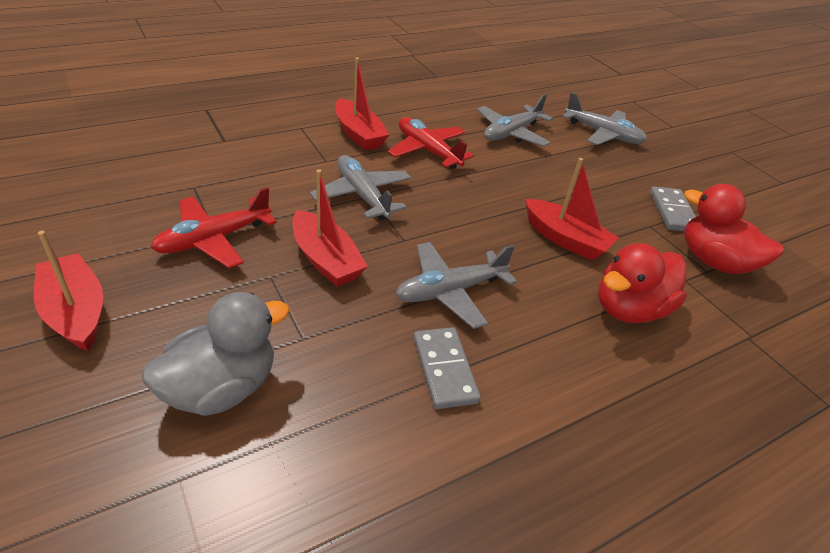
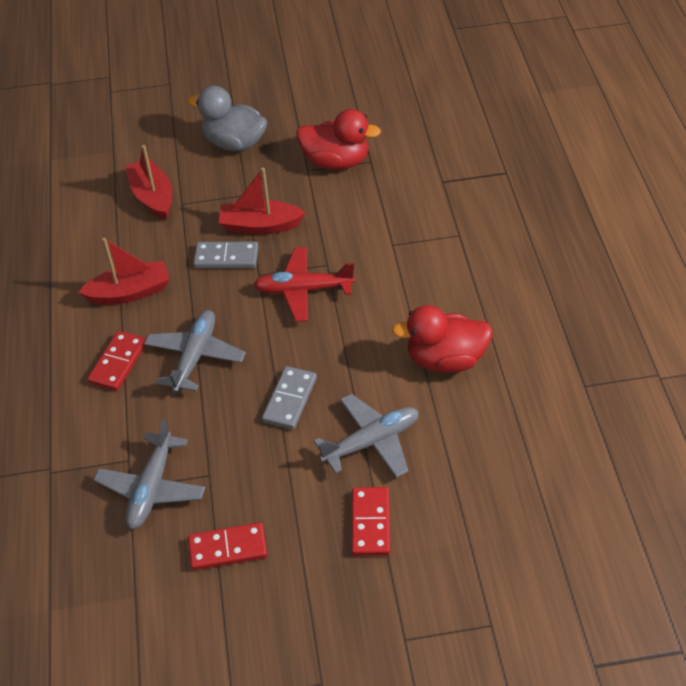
grey plane: [310,155,411,220] [395,242,517,329] [477,94,553,147] [562,92,647,145] = 4 -> [94,418,205,529] [144,310,246,393] [314,394,419,478] = 3
red boat: [34,231,103,351] [292,169,368,287] [335,57,390,150] [525,158,619,260] = 4 -> [78,238,170,305] [125,145,172,220] [219,168,306,235] = 3
red domino: none = 0 -> [87,331,146,391] [188,522,267,570] [352,487,390,556] = 3
red plane: [151,187,277,268] [388,117,474,169] = 2 -> [253,247,355,322] = 1

